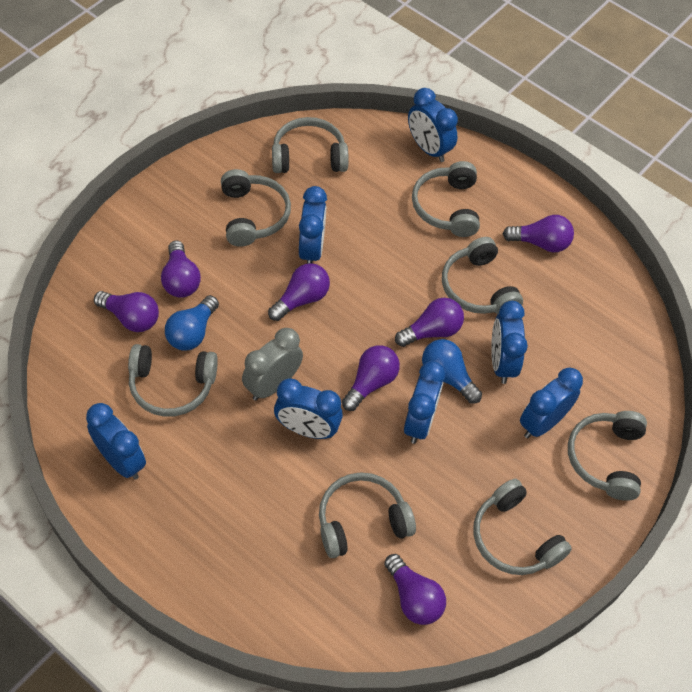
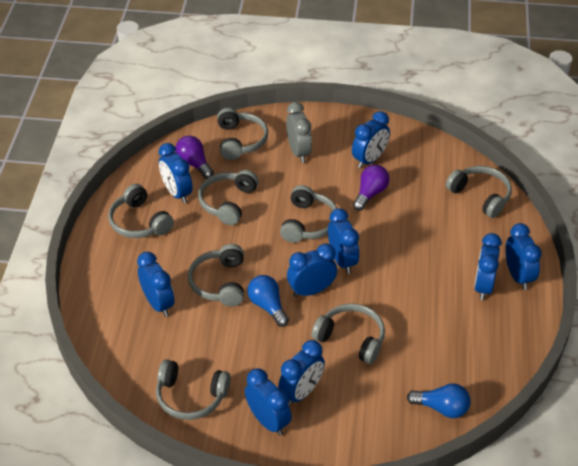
blue clock: [86,403,146,480] [274,379,343,439] [299,186,327,264] [404,361,445,444] [408,88,458,162] [491,301,528,384] [520,368,583,438] = 7 -> [137,252,174,317] [159,143,193,204] [245,369,291,436] [278,340,325,406] [287,244,337,297] [328,208,359,274] [352,111,390,169] [474,233,502,300] [505,223,542,290] = 9
purple light bulb: [94,291,159,332] [161,241,201,298] [268,263,330,321] [342,345,400,411] [384,554,446,625] [395,298,464,347] [503,215,574,252] = 7 -> [175,136,214,179] [353,165,390,210] = 2

